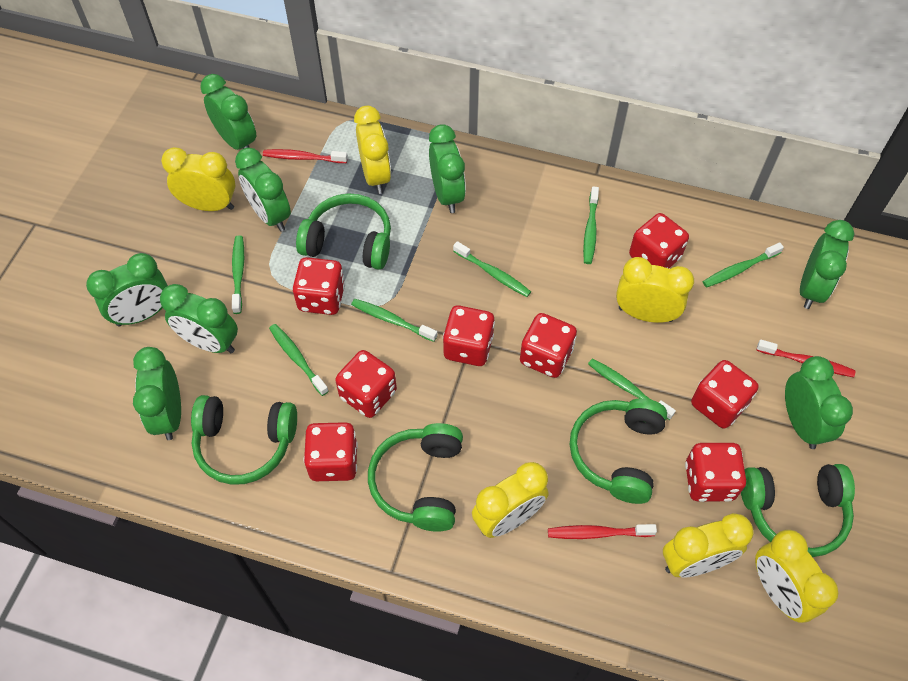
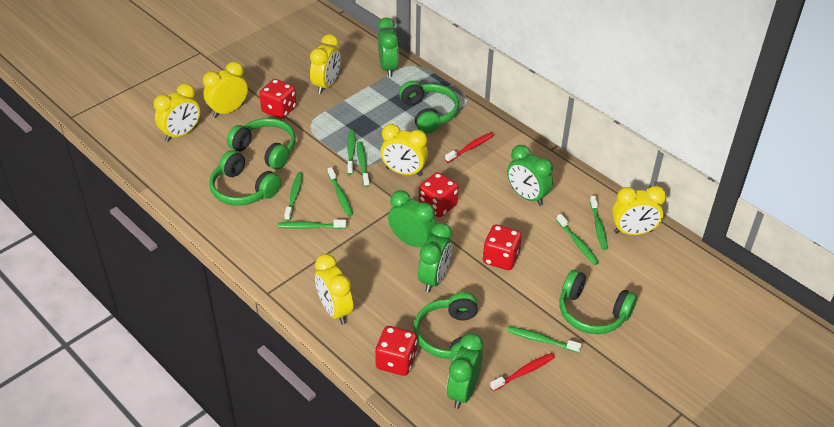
green clock: [86,253,168,327] [133,347,181,440] [160,284,238,353] [200,74,256,150] [235,148,291,232] [429,124,466,213] [785,356,853,449] [800,220,854,309] = 8 -> [378,17,399,77] [388,190,436,247] [418,223,452,293] [447,333,483,409] [507,145,553,206] = 5
green toothbrush: [232,235,244,314] [269,324,329,396] [351,299,437,342] [453,241,531,297] [583,186,599,264] [588,358,676,420] [703,242,784,288] = 7 -> [278,220,346,229] [284,173,303,221] [328,167,353,217] [347,130,356,174] [357,141,369,187] [507,326,582,353] [556,214,599,265] [590,196,608,250] = 8
red dice: [293,257,345,315] [304,422,358,481] [335,350,397,418] [443,305,495,366] [520,313,577,378] [629,213,689,269] [685,443,746,502] [691,360,758,429] = 8 -> [259,79,296,119] [375,326,417,376] [419,172,458,217] [483,224,522,270] = 4
red toothbrush: [263,149,348,163] [548,524,657,539] [756,340,856,377] = 3 -> [445,132,494,163] [490,353,555,391] = 2

